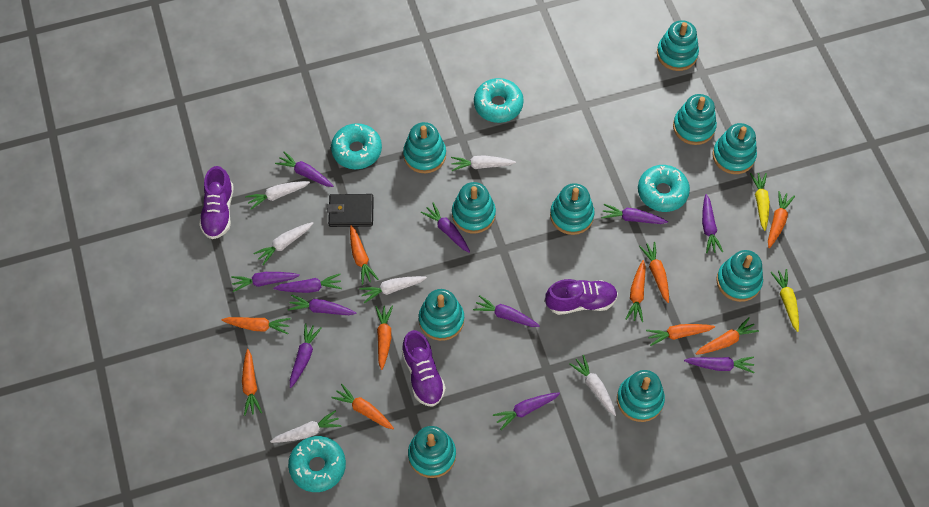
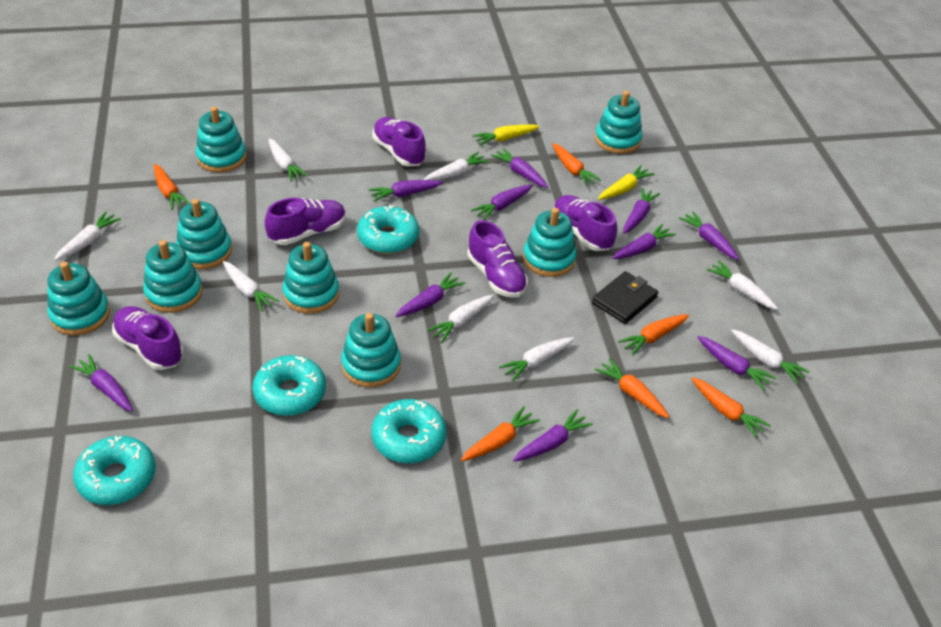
orange carrot: [221,317,291,334] [242,349,262,416] [331,384,394,429] [350,225,378,285] [375,306,393,370] [626,260,646,322] [639,242,669,303] [646,324,715,346] [696,317,759,355] [768,191,795,248] = 10 -> [154,164,190,210] [461,406,540,461] [552,143,601,186] [595,358,669,418] [618,314,689,355] [691,377,771,438] = 6
purple carrot: [231,272,300,292] [273,274,342,293] [275,152,333,187] [288,295,356,315] [290,323,321,388] [421,203,470,253] [473,295,540,327] [493,392,560,430] [602,204,668,224] [684,357,755,373] [702,194,723,253] = 11 -> [69,354,133,411] [369,180,443,202] [395,272,465,317] [471,185,533,220] [491,148,548,188] [513,409,593,461] [612,224,676,259] [623,188,660,234] [679,211,739,260] [697,336,776,390] = 10
purple shoe: [199,166,234,239] [402,330,446,407] [545,279,618,315] = 3 -> [112,306,183,370] [265,198,346,245] [372,117,426,166] [467,220,528,298] [554,195,617,251] = 5
turquoise stacking toy: [403,122,446,173] [408,426,456,478] [419,289,464,341] [452,182,496,233] [550,183,595,235] [617,370,665,422] [657,20,699,71] [673,94,717,145] [712,123,757,174] [716,250,763,302] = 10 -> [47,262,110,335] [143,240,203,313] [176,199,232,269] [196,107,246,172] [283,242,339,314] [341,313,401,387] [523,208,577,277] [595,91,642,154] = 8
white carrot: [245,181,310,210] [253,222,313,265] [270,410,341,443] [359,276,427,303] [451,155,516,171] [569,355,616,416] = 6 -> [54,211,121,261] [223,261,279,312] [269,138,308,182] [423,152,489,180] [427,294,495,342] [499,337,574,381] [706,260,778,310] [731,329,810,384] = 8

